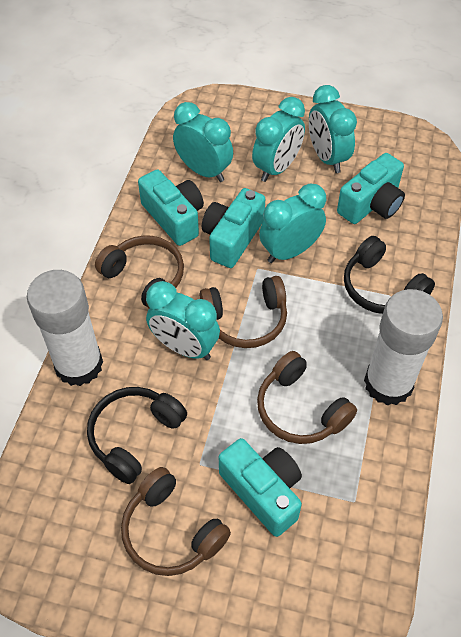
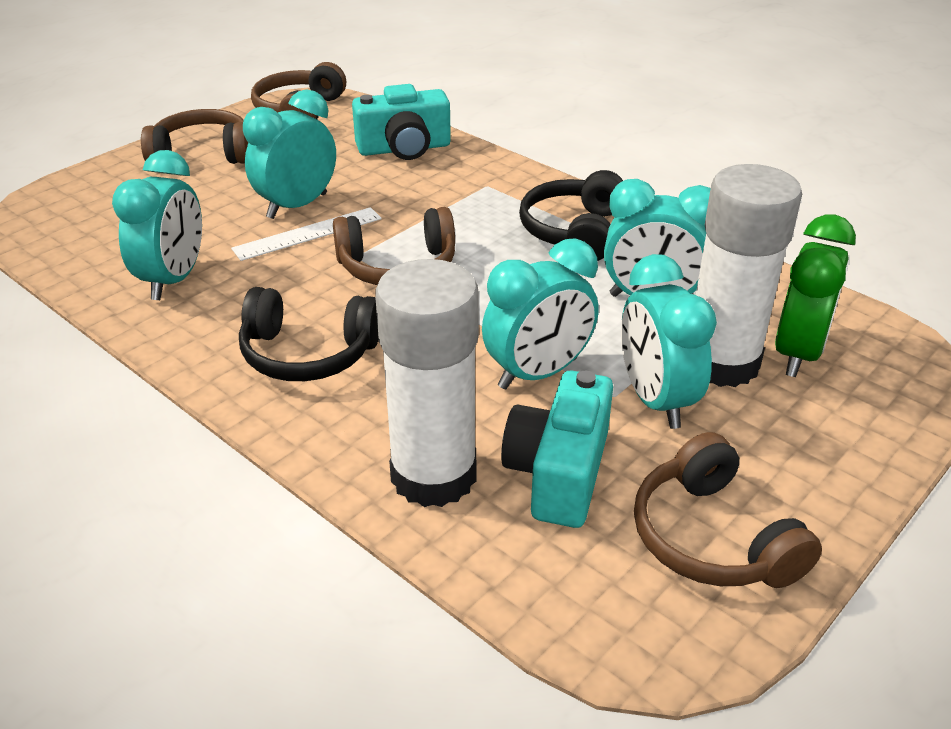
green clock: none = 0 -> [775,214,856,377] = 1
turquoise camera: [138,169,204,246] [202,188,265,268] [219,438,302,537] [337,153,405,224] = 4 -> [352,84,451,160] [501,370,613,528] = 2
white ruler: none = 0 -> [231,207,382,261] = 1

